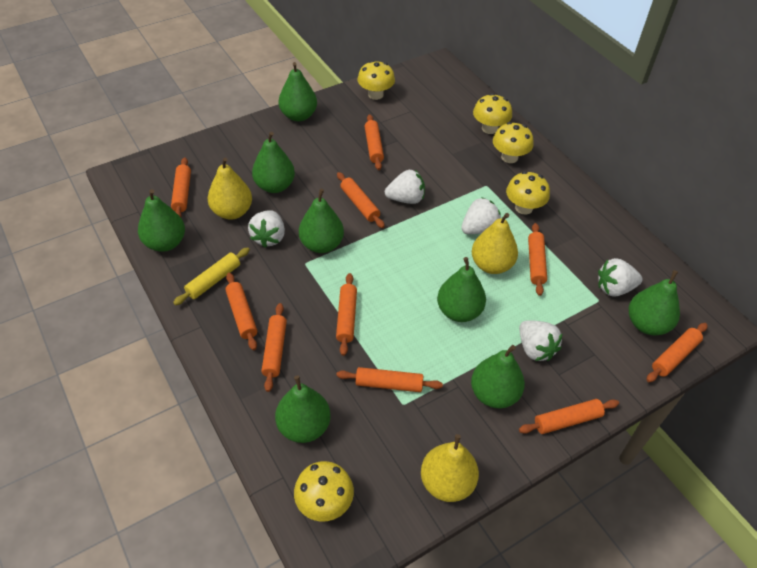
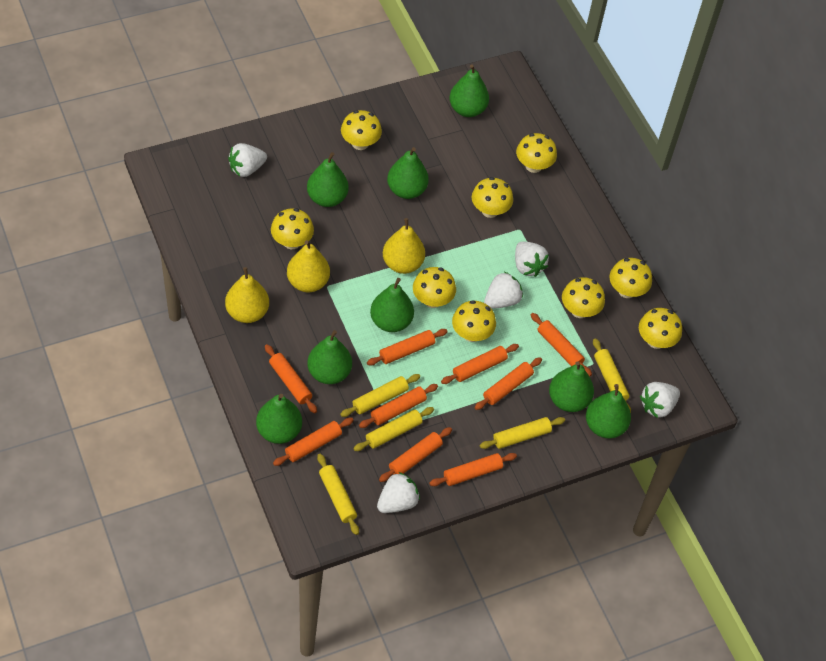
orange rolling pin: [171,158,191,217] [225,273,257,350] [261,303,287,392] [336,273,357,356] [336,367,443,392] [337,172,385,228] [365,114,384,170] [519,399,619,434] [528,223,547,296] [646,323,708,382] = 10 -> [265,344,317,413] [273,418,354,466] [359,384,438,428] [367,329,448,366] [379,427,452,482] [429,453,517,486] [441,344,519,384] [475,357,542,410] [531,313,592,376] = 9
yellow mushroom: [294,461,354,522] [358,60,395,100] [473,93,512,134] [493,122,534,163] [506,171,550,215] = 5 -> [271,208,314,249] [341,110,382,150] [413,267,456,308] [452,300,496,342] [472,177,513,218] [516,133,557,173] [562,277,605,318] [610,258,652,298] [639,308,682,349] = 9
yellow rolling pin: [173,247,250,305] = 1 -> [317,454,359,535] [340,374,420,417] [353,407,434,451] [480,417,565,449] [593,338,631,413] = 5

